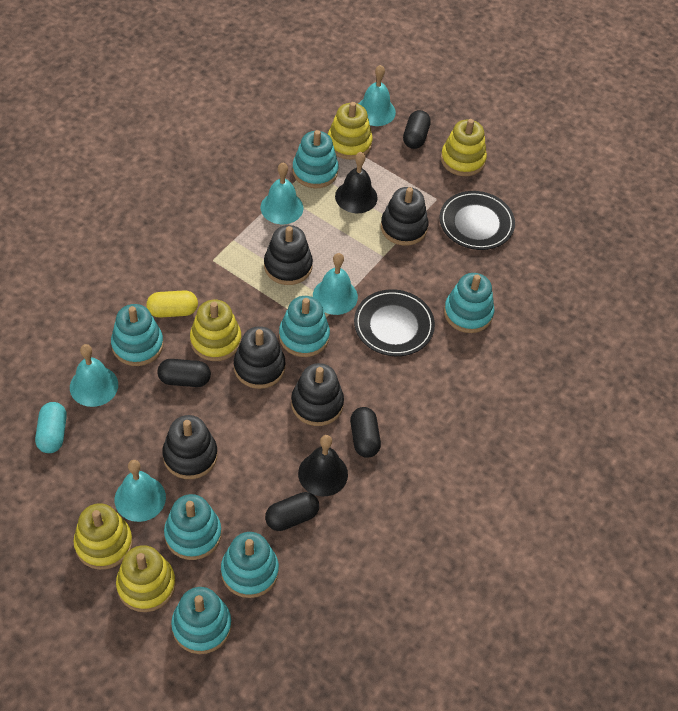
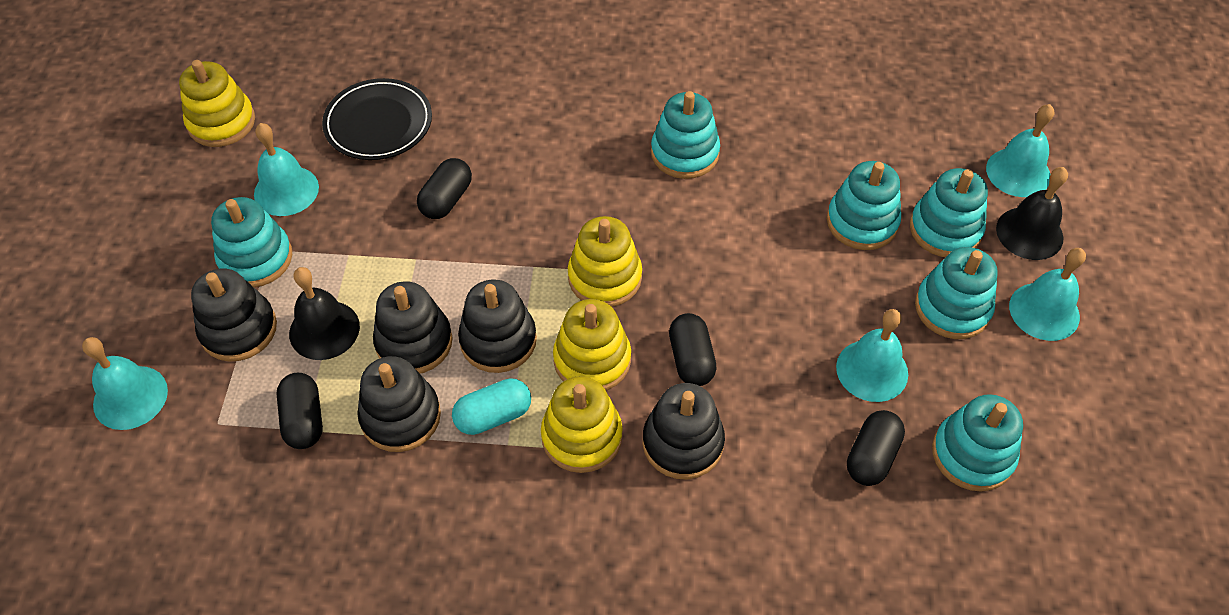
black plate: [354,289,435,356] [439,191,515,250] = 2 -> [322,78,432,160] = 1
turquoise stacking toy: [111,304,164,366] [164,494,221,560] [171,587,231,654] [221,532,279,598] [279,296,330,357] [292,130,339,188] [444,273,494,333] = 7 -> [211,197,292,287] [651,91,720,179] [827,161,901,250] [910,168,988,257] [915,247,998,339] [932,394,1023,491] = 6
yellow capsule: [146,290,198,318] = 1 -> none = 0
yellow stacking toy: [74,503,132,570] [116,545,176,612] [190,300,241,361] [328,102,373,160] [441,119,487,176] = 5 -> [179,60,255,147] [541,376,623,473] [553,299,631,390] [568,216,642,307] = 4

